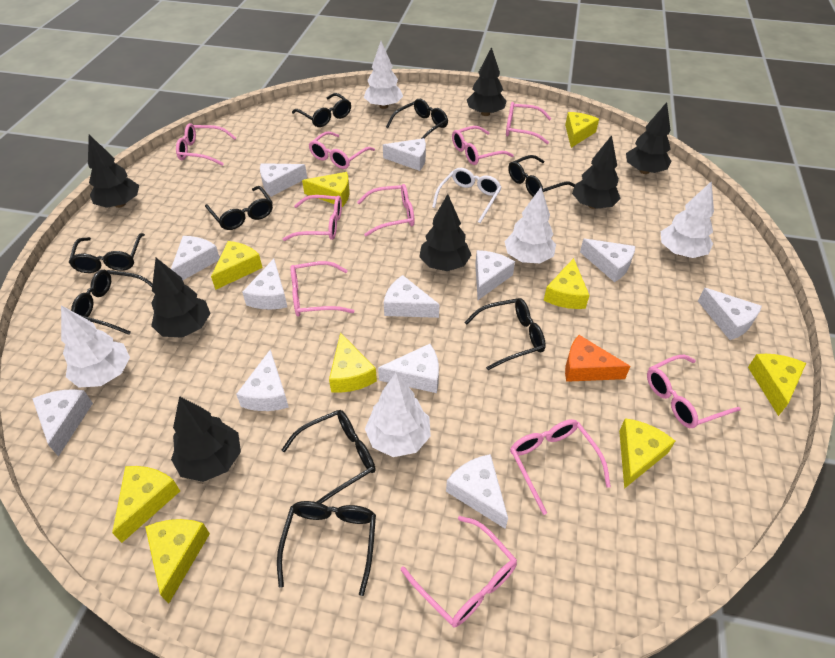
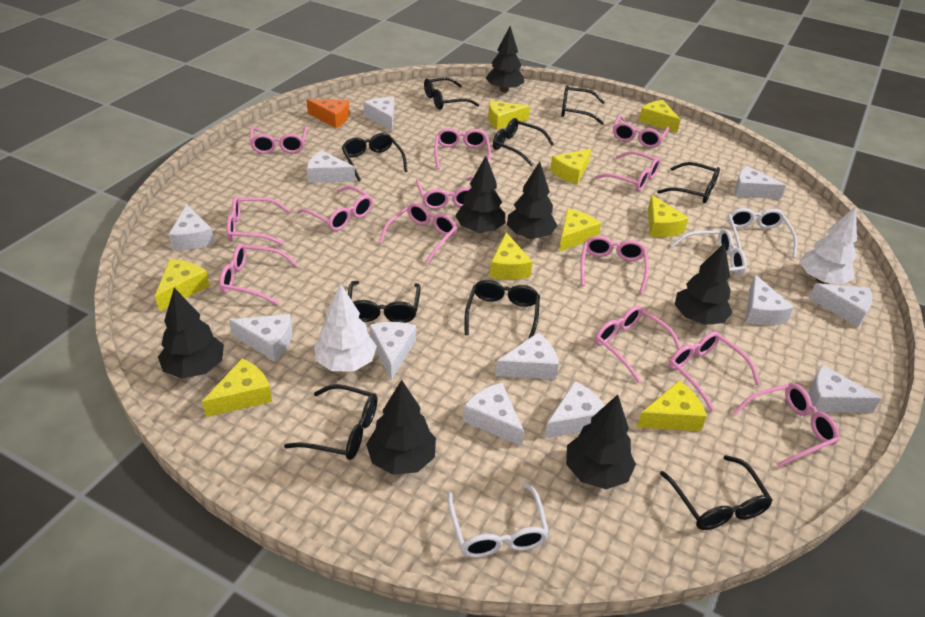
pink glasses: [176,123,236,166] [283,195,342,241] [290,261,354,317] [308,131,375,169] [357,184,414,236] [401,516,517,627] [452,126,514,165] [506,102,552,144] [510,419,611,515] [647,355,741,428] = 10 -> [219,244,298,305] [226,196,290,246] [250,126,308,154] [297,186,373,231] [379,203,457,264] [416,176,473,209] [434,128,491,170] [580,236,649,294] [594,151,660,191] [595,306,681,383] [613,115,669,148] [669,332,760,411] [733,383,839,468] = 13
white glasses: [432,168,502,223] = 1 -> [447,482,549,558] [671,229,747,275] [728,208,798,258] = 3
white tree: [61,305,130,388] [364,41,403,109] [365,373,431,457] [504,188,556,263] [661,181,714,258] = 5 -> [314,283,377,371] [800,206,857,284] = 2

